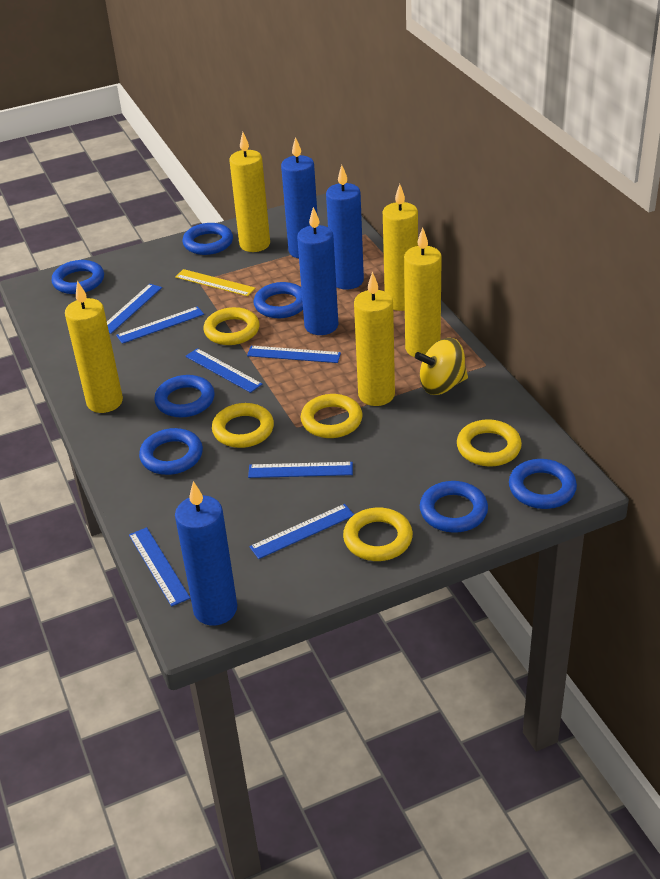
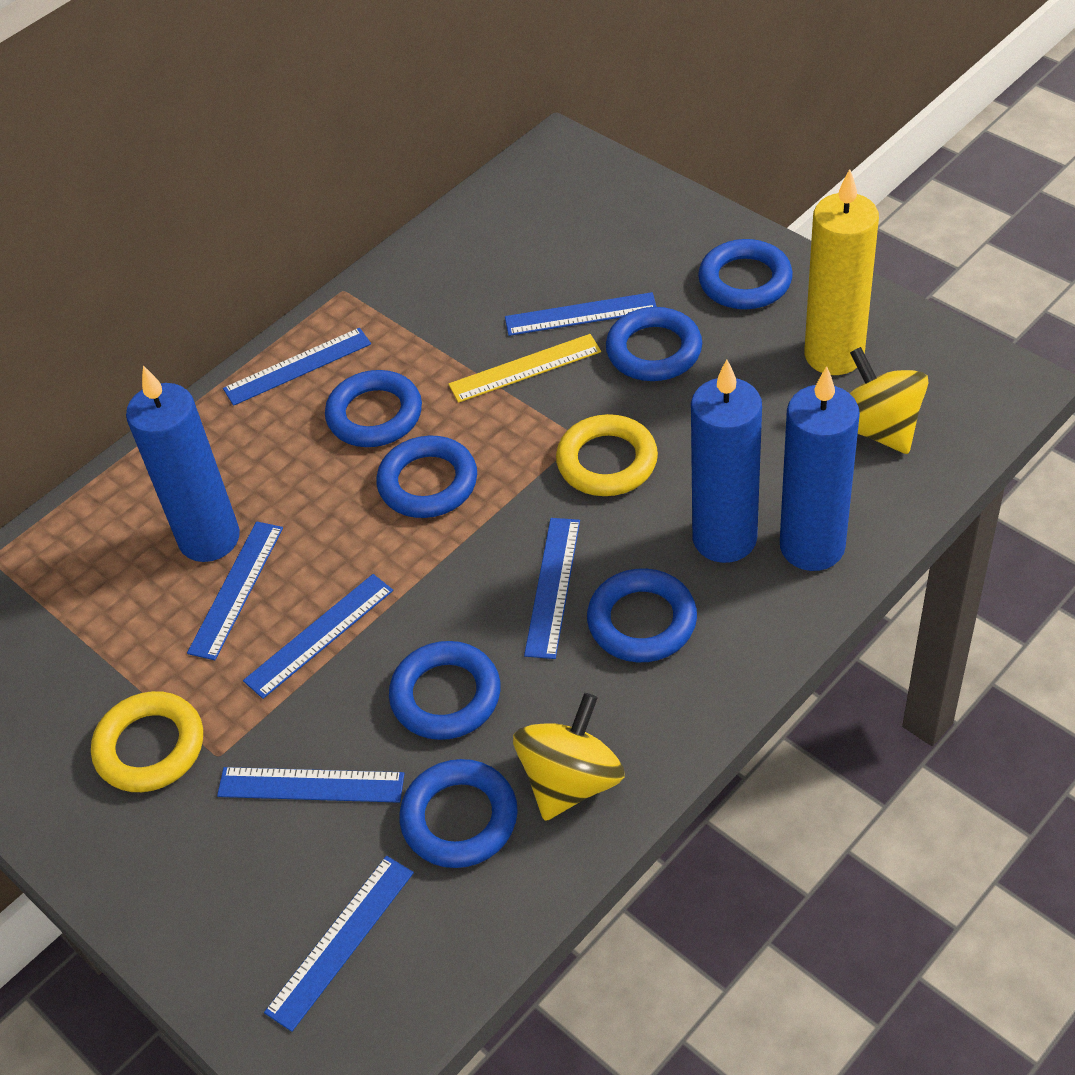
blue candle: [175,481,237,626] [281,137,318,258] [297,207,338,335] [326,165,364,290] = 4 -> [126,365,240,562] [691,359,762,563] [780,366,860,571] = 3
yellow candle: [65,281,123,413] [229,132,270,252] [354,271,395,406] [383,184,418,311] [404,228,442,357] = 5 -> [804,169,879,375] = 1
yellow ring: [203,307,259,345] [212,403,274,448] [301,394,363,438] [343,507,413,561] [457,419,522,467] = 5 -> [91,691,203,792] [556,414,658,496] = 2
yellow spinning top: [415,338,468,395] = 1 -> [513,693,625,821] [850,347,928,454] = 2

